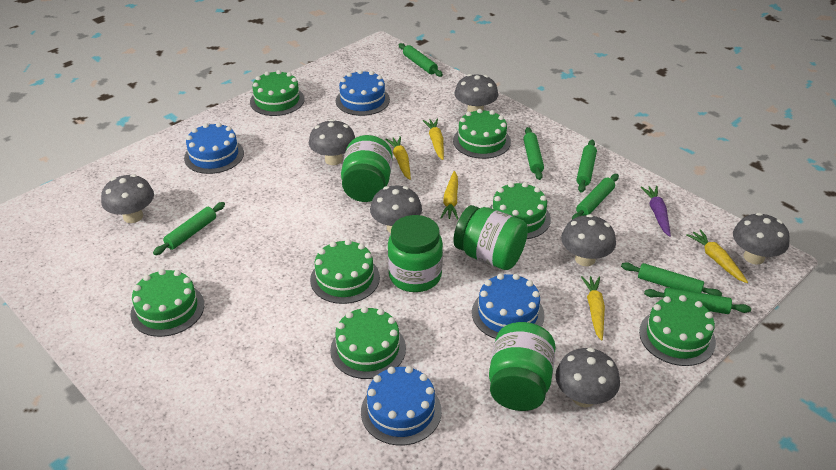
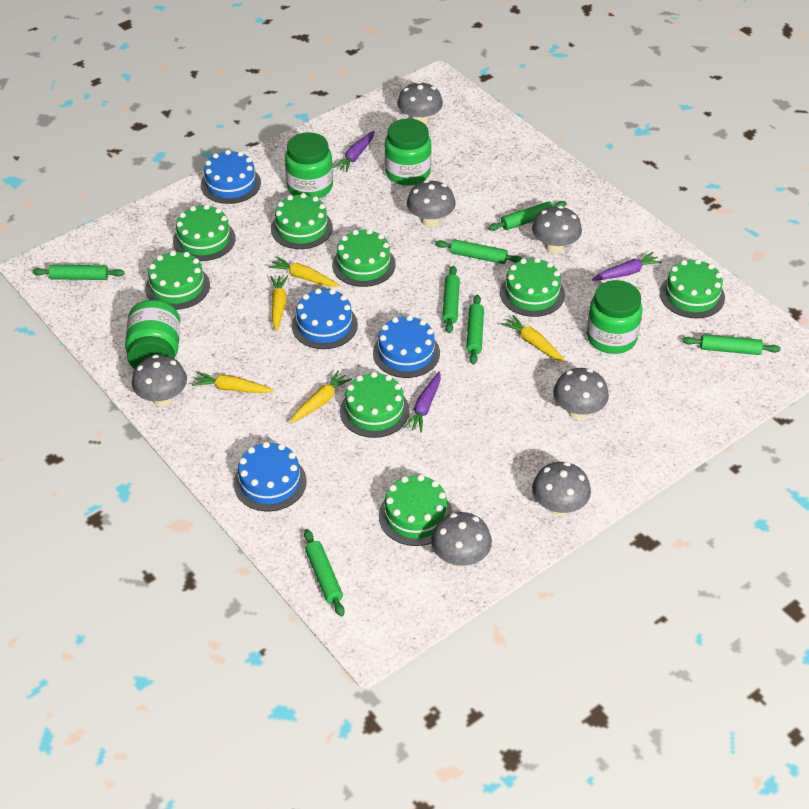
green cake: [130,269,204,337] [250,70,305,116] [310,239,380,304] [330,306,406,379] [453,109,511,159] [489,182,551,239] [639,295,716,366] = 7 -> [145,251,210,310] [173,204,236,261] [271,193,333,249] [332,229,396,287] [340,372,410,438] [379,475,453,546] [500,257,565,317] [660,259,725,318] = 8
purple carrot: [641,186,671,237] = 1 -> [333,130,375,173] [403,371,441,433] [592,252,662,281] = 3

